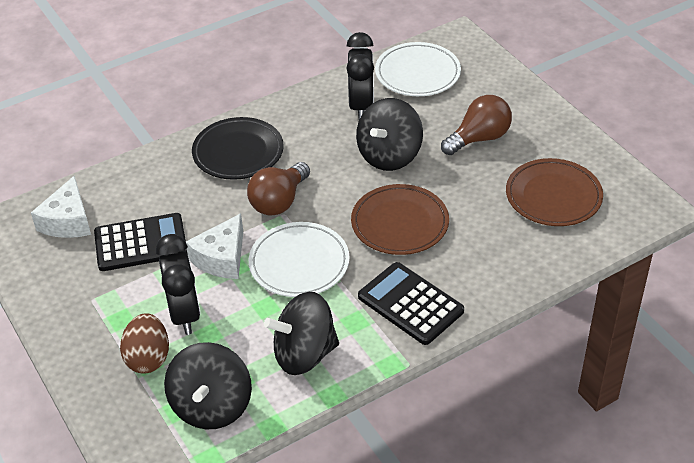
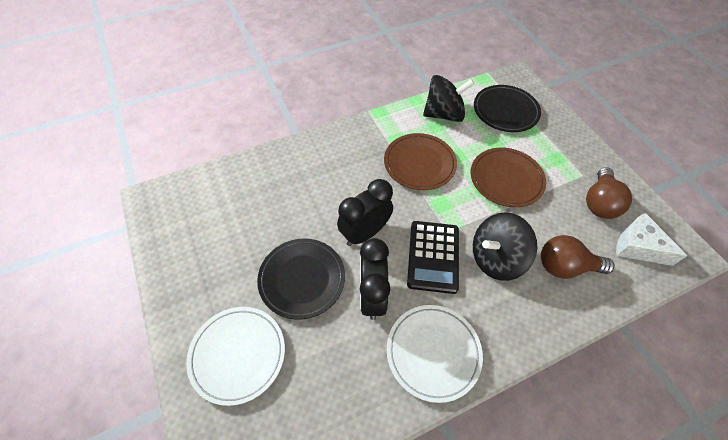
black calculator: [94,213,187,271] [358,262,464,345] = 2 -> [407,221,459,294] = 1
black plate: [192,117,284,180] = 1 -> [257,239,345,320] [474,85,541,132] = 2
black spinning top: [164,342,252,429] [264,292,339,375] [356,98,423,171] = 3 -> [423,75,474,122] [473,212,537,281] = 2
brown egg: [120,313,169,373] = 1 -> none = 0
white cheese: [31,175,91,238] [186,213,243,279] = 2 -> [616,213,687,266] = 1

